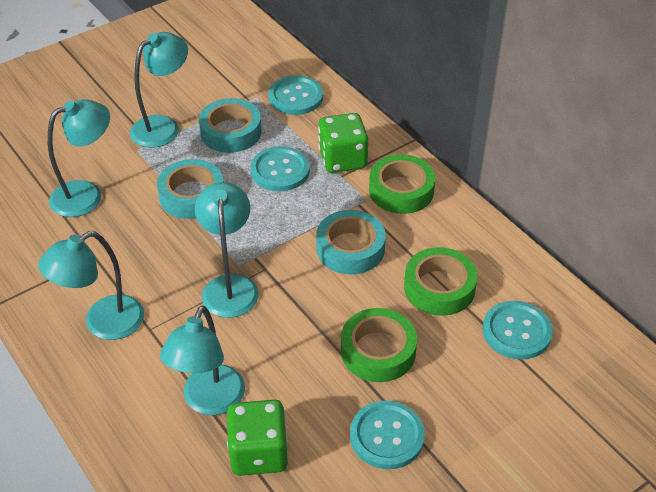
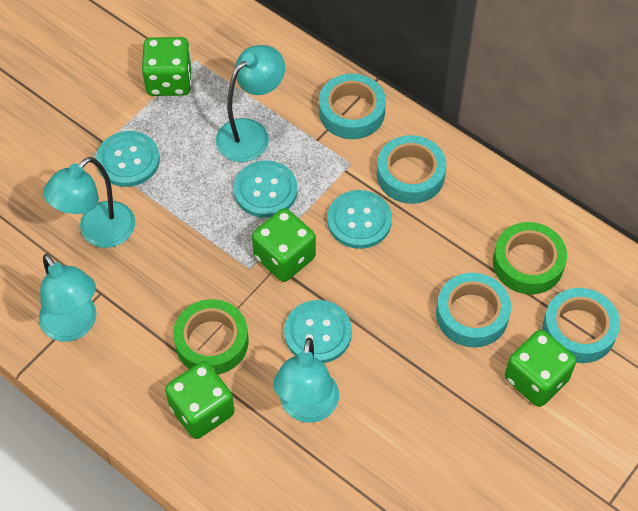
green dice: [227,400,288,476] [318,113,368,173] = 2 -> [142,37,192,96] [165,361,235,439] [252,208,316,282] [505,330,576,407] = 4
green tape: [341,308,417,382] [369,154,435,214] [404,247,478,316] = 3 -> [173,299,248,374] [493,222,567,295] = 2
turquoise lamp: [38,231,144,340] [48,99,110,217] [130,32,188,148] [160,306,245,415] [195,182,259,318] = 5 -> [39,254,96,342] [43,157,135,248] [216,45,285,162] [273,338,339,423] = 4
turquoise tape: [157,159,223,219] [199,98,262,153] [316,210,386,274] = 3 -> [319,74,386,139] [377,135,446,204] [436,273,511,347] [543,288,620,363] = 4

